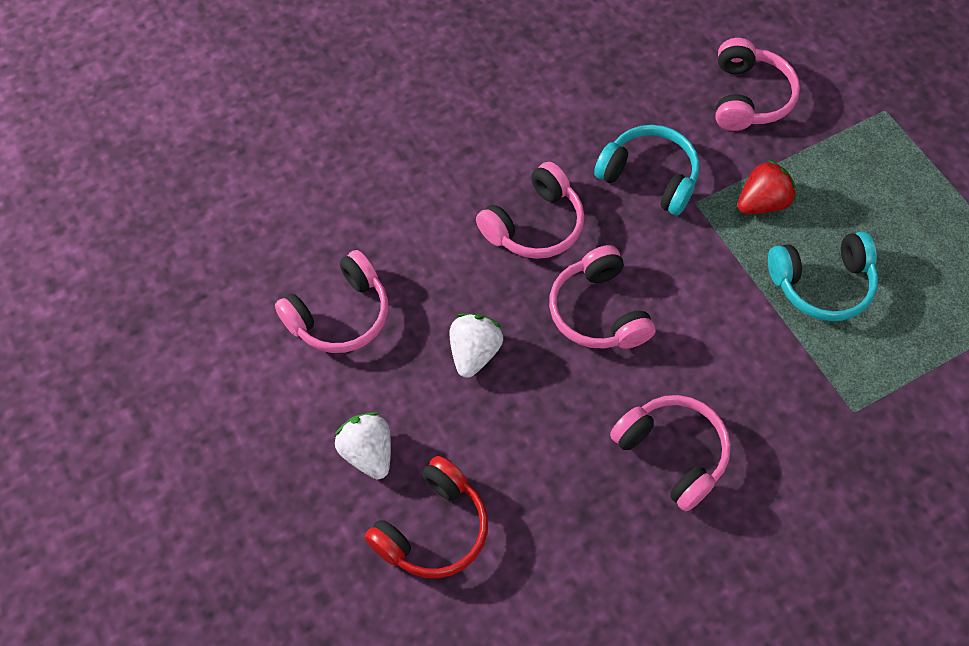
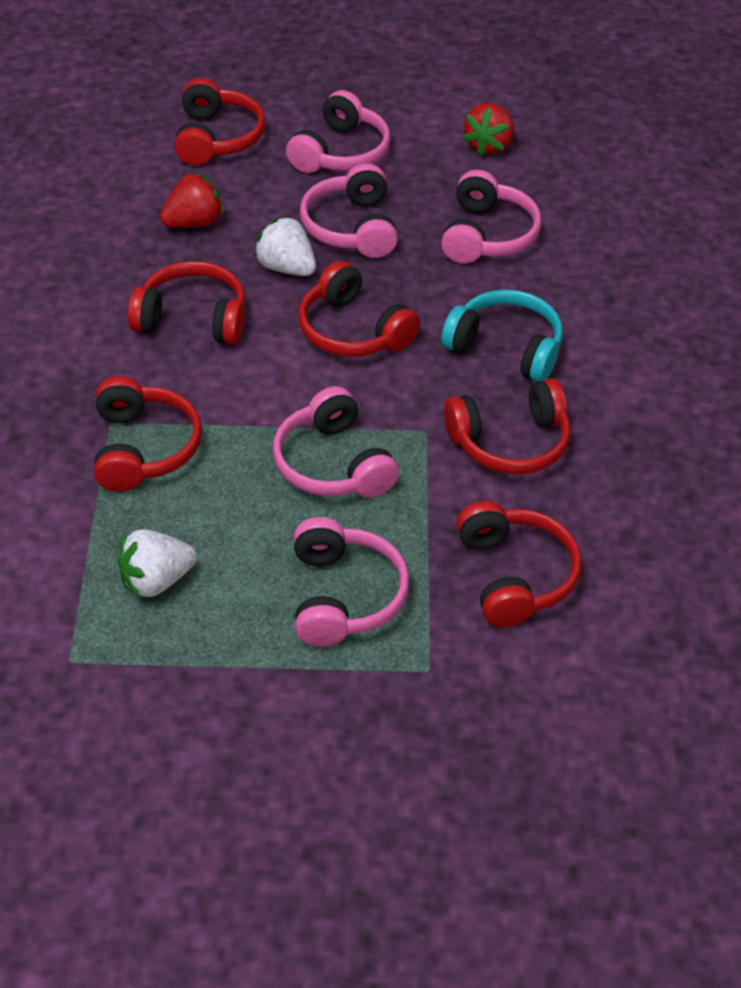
red headphones: [365,456,488,578] = 1 -> [94,376,202,492] [128,261,246,345] [174,78,266,166] [298,261,420,357] [444,378,570,475] [456,501,582,627] = 6
red strawberry: [737,159,796,214] = 1 -> [160,172,224,228] [462,102,514,156] = 2
turquoise headphones: [594,125,700,215] [768,232,878,321] = 2 -> [441,289,563,382] = 1

